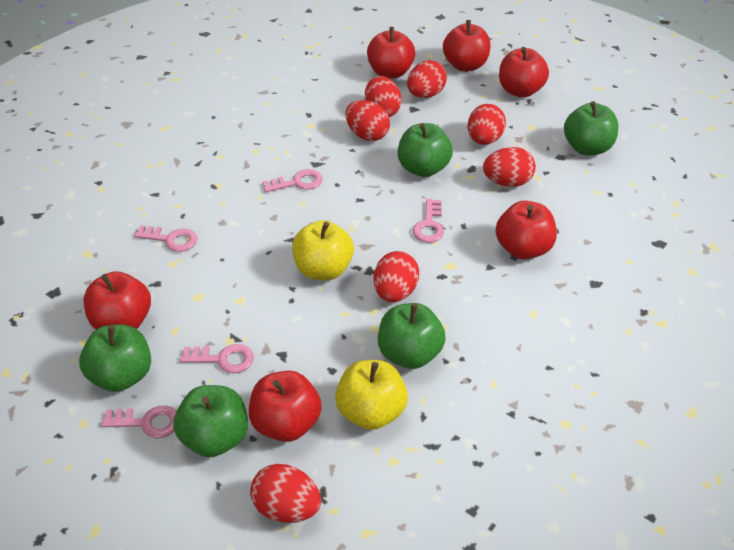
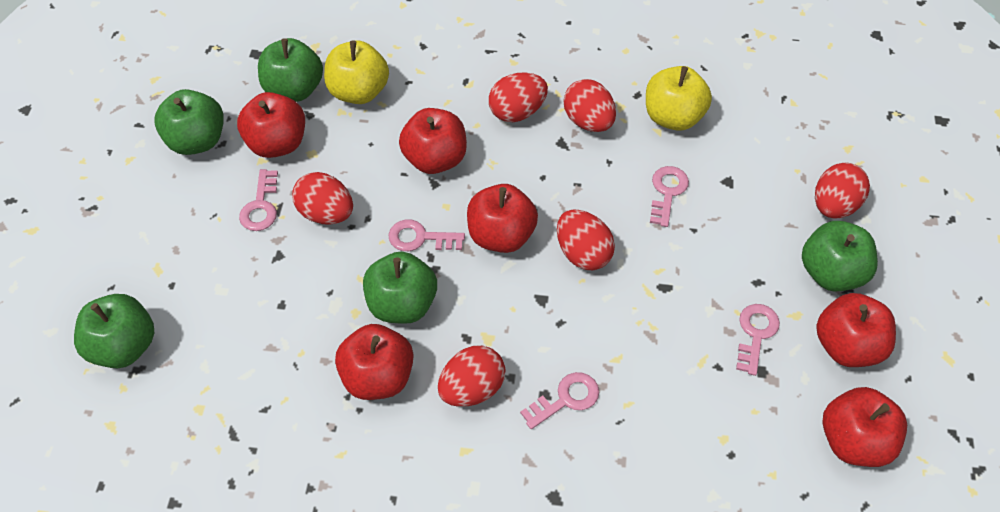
red egg: [250,464,321,523] [345,100,390,141] [365,76,402,117] [373,251,419,302] [407,60,447,98] [468,104,506,145] [483,147,536,187] = 7 -> [292,172,353,225] [438,345,505,407] [489,72,548,122] [557,210,615,270] [564,79,616,132] [815,162,870,219] = 6

